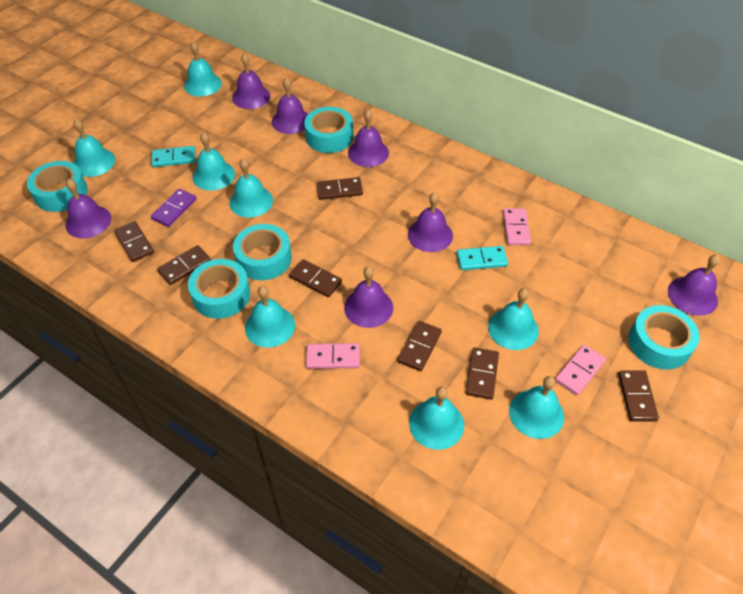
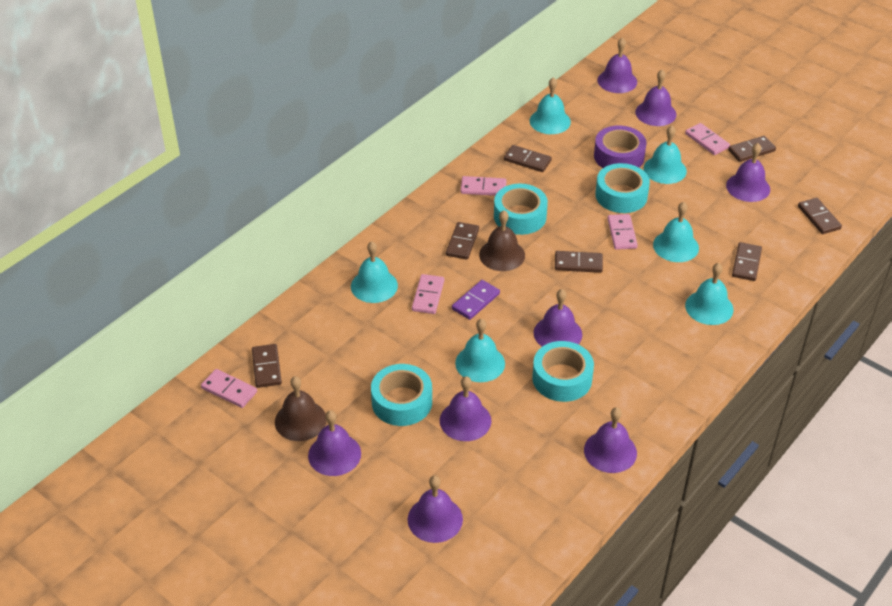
brown bell: none = 0 -> [275,376,327,441] [479,210,525,271] = 2
pink domino: [306,343,360,369] [503,208,531,245] [555,345,606,395] = 3 -> [201,369,257,408] [412,274,444,314] [461,176,507,196] [607,214,638,250] [685,123,730,155] = 5
purple bell: [65,179,111,239] [232,53,270,109] [272,77,308,134] [344,266,393,328] [348,109,389,167] [408,192,453,252] [668,255,720,316] = 7 -> [308,410,361,476] [408,476,463,543] [440,376,491,441] [534,289,582,347] [584,407,637,473] [597,37,637,93] [635,69,676,126] [726,143,770,202] = 8
purple tape: none = 0 -> [594,125,647,168] = 1
turquoise bell: [73,119,115,177] [184,41,222,96] [193,132,235,191] [230,158,273,218] [245,286,295,348] [409,387,464,450] [488,288,539,350] [509,376,564,439] = 8 -> [351,241,398,303] [455,319,505,382] [530,77,571,134] [643,126,687,184] [653,202,699,262] [685,263,733,325] = 6
turquoise domino: [151,146,195,167] [457,246,508,270] = 2 -> none = 0
turquoise tape: [27,161,88,212] [188,259,250,319] [233,224,292,280] [304,107,353,153] [629,305,700,370] = 5 -> [371,364,432,426] [494,184,548,235] [532,341,594,402] [595,163,650,213] = 4

